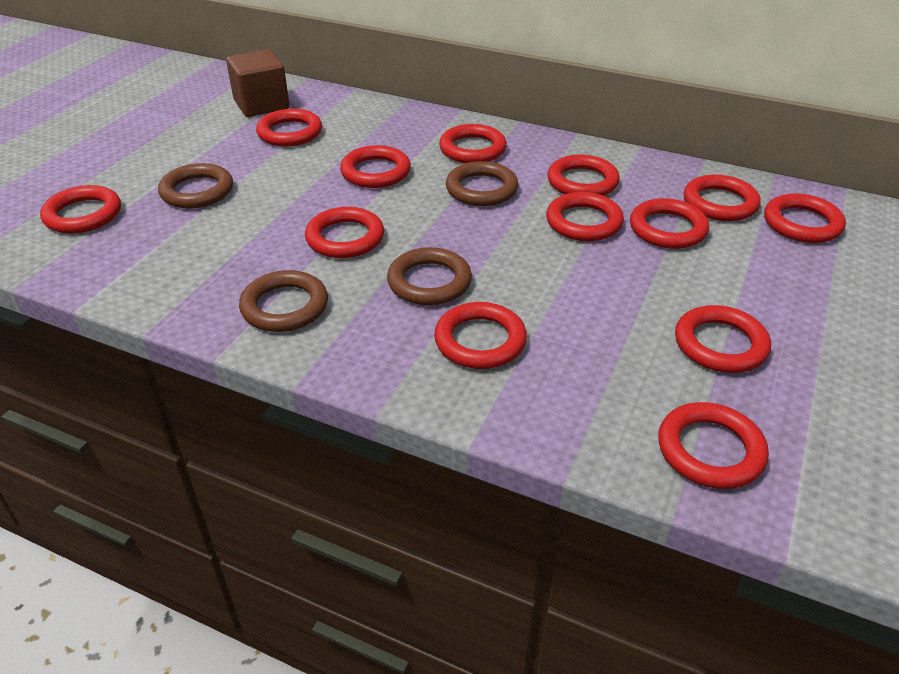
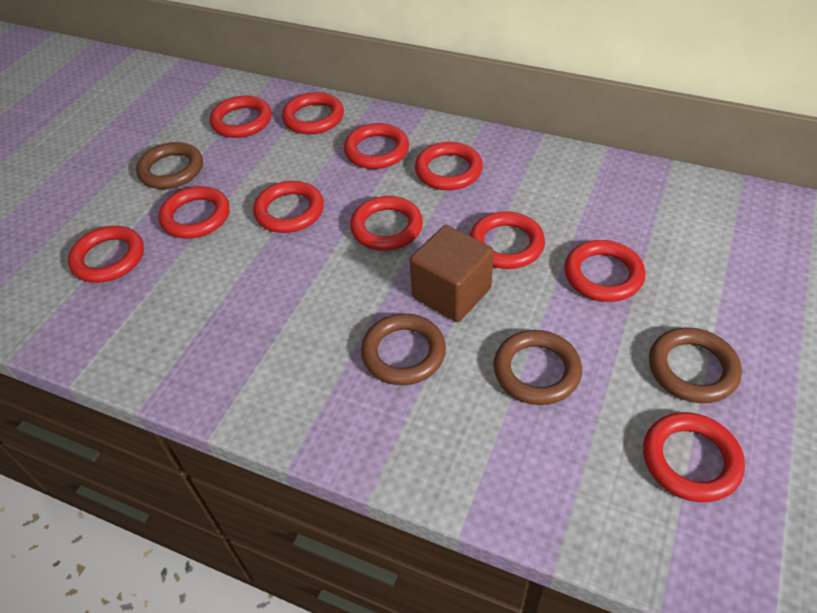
red ring: [40,185,121,234] [256,109,322,146] [305,207,384,258] [340,145,411,188] [434,302,527,369] [439,124,507,163] [546,192,624,241] [547,155,620,196] [630,198,709,249] [658,402,769,489] [675,305,771,373] [684,174,761,221] [764,193,846,243] = 13 -> [68,226,144,283] [158,186,230,238] [210,96,272,138] [253,181,324,233] [282,92,344,134] [344,123,409,169] [350,196,423,251] [415,142,483,190] [470,211,545,269] [564,240,645,302] [643,412,745,502] = 11

